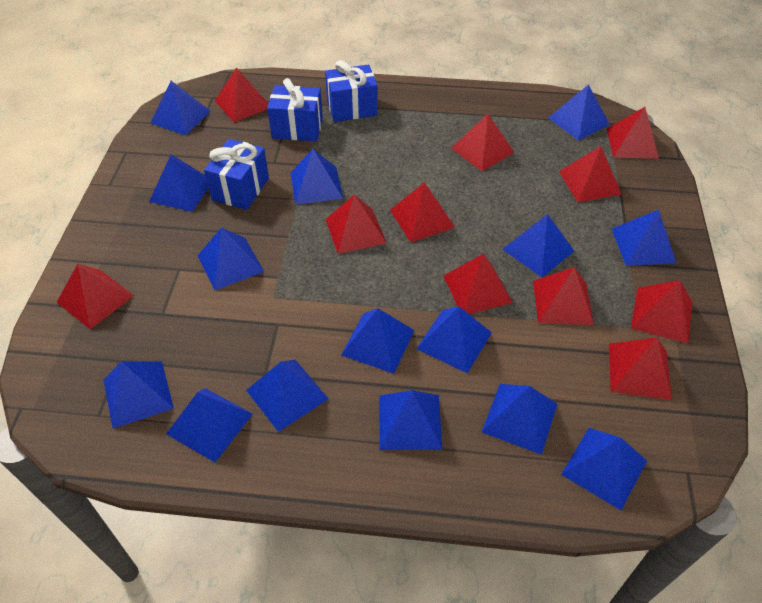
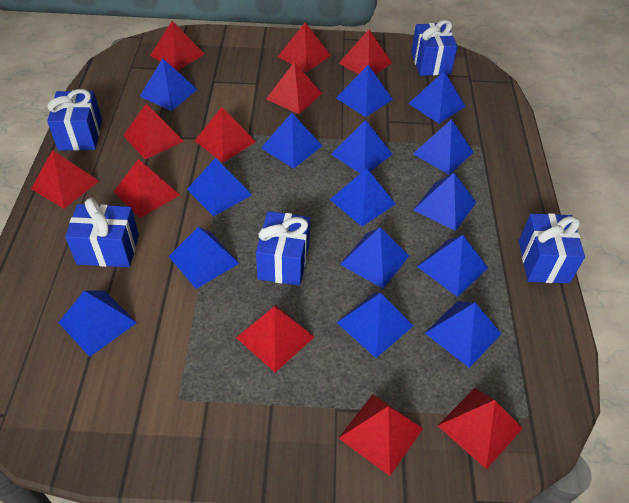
blue gift: [204,139,269,210] [267,78,323,141] [325,60,378,122] = 3 -> [47,89,102,151] [65,198,139,267] [256,211,310,286] [411,20,458,76] [519,213,585,283] = 5

